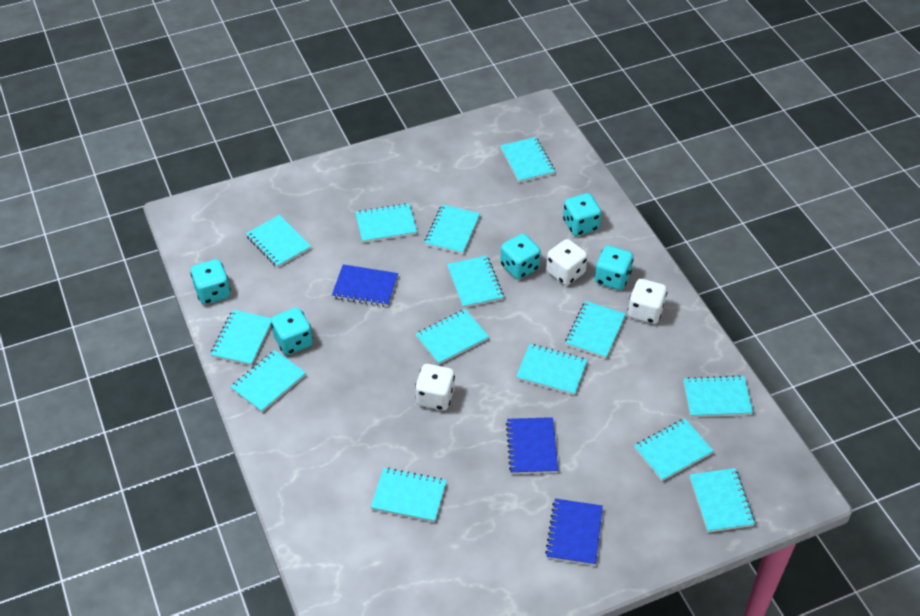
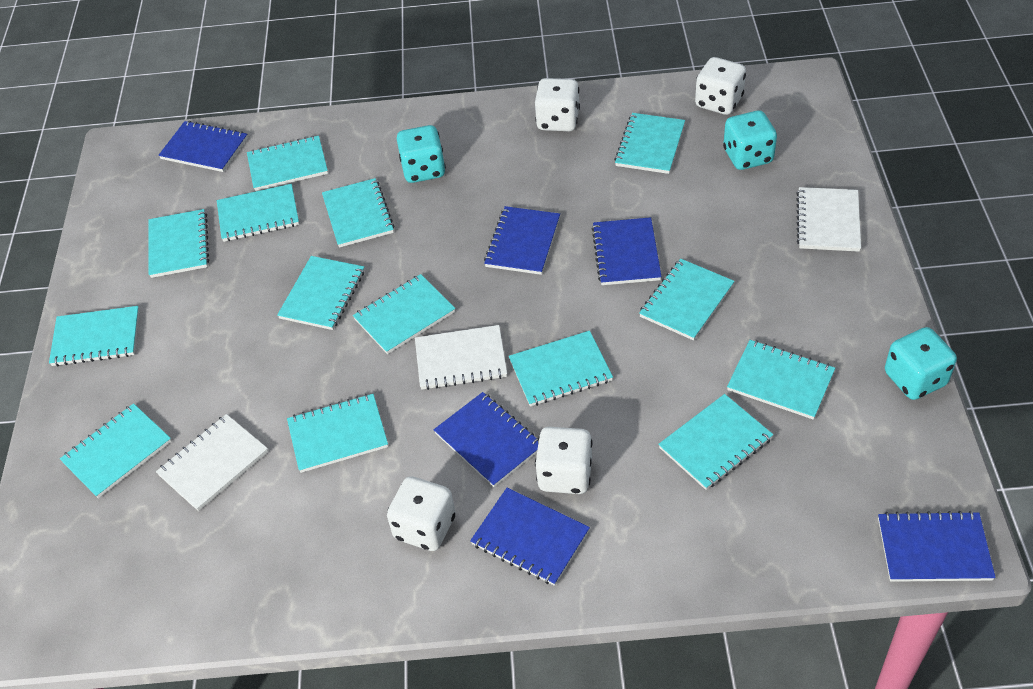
blue notebook: [332,264,398,307] [506,417,558,474] [545,499,603,566] = 3 -> [158,121,248,172] [434,392,538,487] [470,488,590,586] [484,206,560,275] [592,217,662,285] [878,511,996,582] = 6
turquoise dice: [190,259,231,304] [271,308,313,355] [500,234,541,279] [563,193,601,236] [594,245,634,290] = 5 -> [397,125,446,183] [723,110,777,170] [885,327,957,400] = 3
white dice: [415,364,455,410] [546,239,588,285] [628,279,667,324] = 3 -> [387,476,455,551] [535,78,580,131] [535,427,593,494] [695,57,746,115] = 4
white notebook: none = 0 -> [156,414,268,511] [415,325,507,390] [796,187,861,252] = 3

